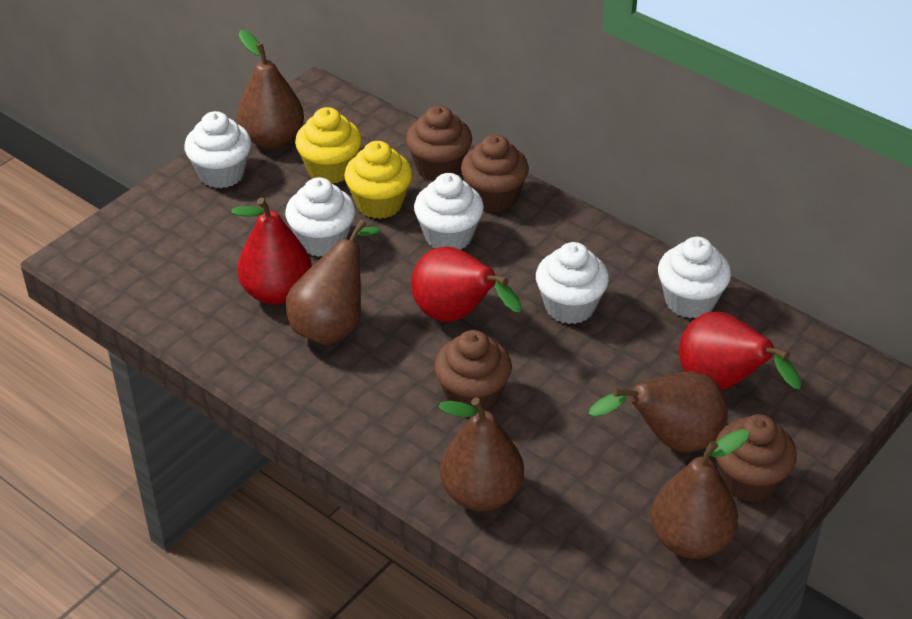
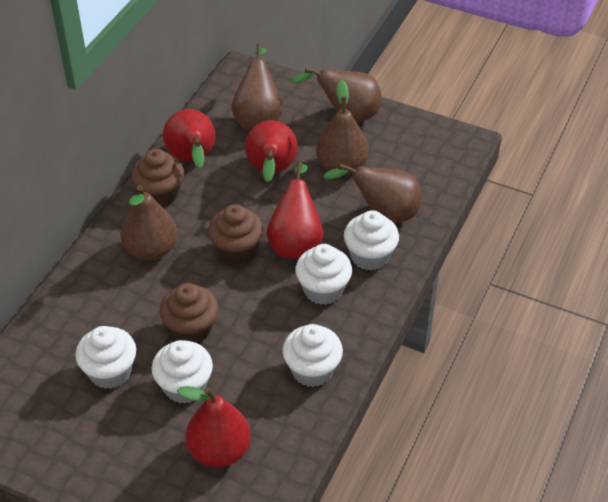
brown cupcake: [406,105,472,181] [434,330,512,411] [461,134,529,212] [715,414,797,503] = 4 -> [131,149,184,207] [160,283,218,344] [208,204,263,264] = 3
red pear: [231,197,312,305] [411,247,522,322] [679,312,802,390] = 3 -> [163,109,215,168] [177,386,251,468] [245,120,298,182] [267,162,323,259] = 4
yellow cupcake: [295,107,362,184] [344,141,413,219] = 2 -> none = 0

